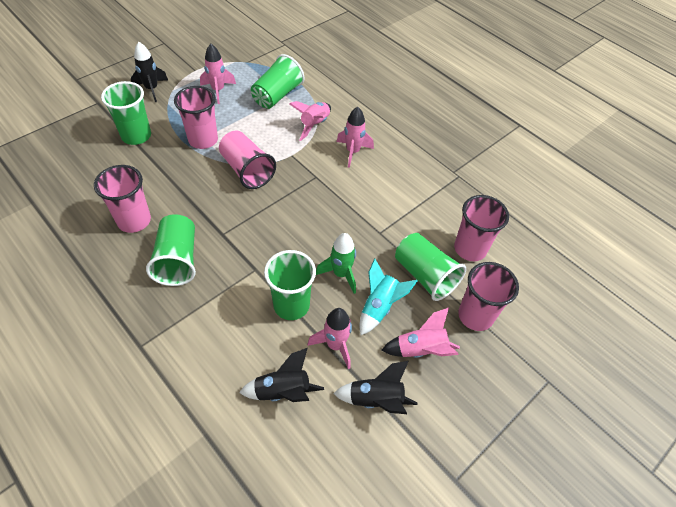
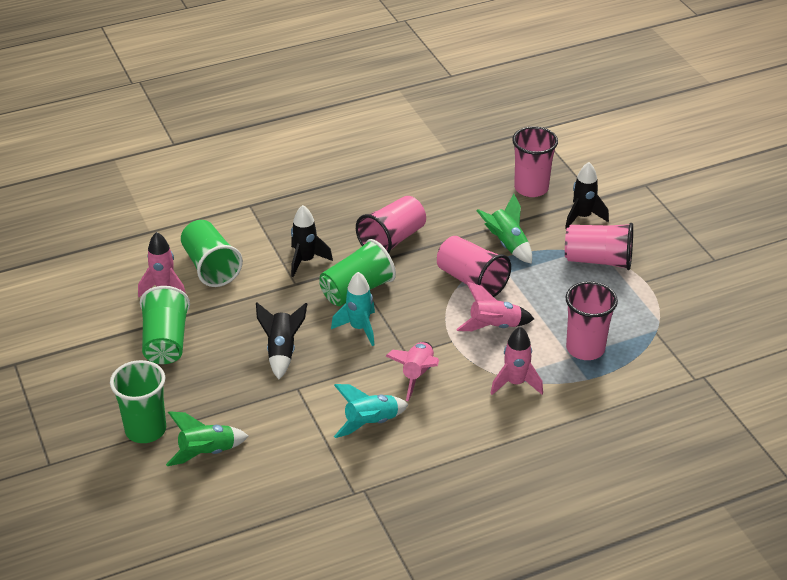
green cup: [101,81,151,145] [146,214,196,286] [251,54,305,109] [264,250,316,320] [395,233,466,301] = 5 -> [110,360,166,443] [140,286,190,364] [181,220,243,287] [319,239,396,306] = 4
green rocket: [316,233,356,294] = 1 -> [166,411,248,466] [476,193,532,264] = 2
pink rocket: [200,44,236,104] [289,101,331,141] [307,308,352,369] [337,107,374,168] [381,307,460,358] = 5 -> [138,232,186,297] [386,342,439,401] [456,282,534,331] [490,326,543,395] = 4
turquoise rocket: [359,258,417,335] = 1 -> [331,272,375,346] [334,384,409,438] = 2

